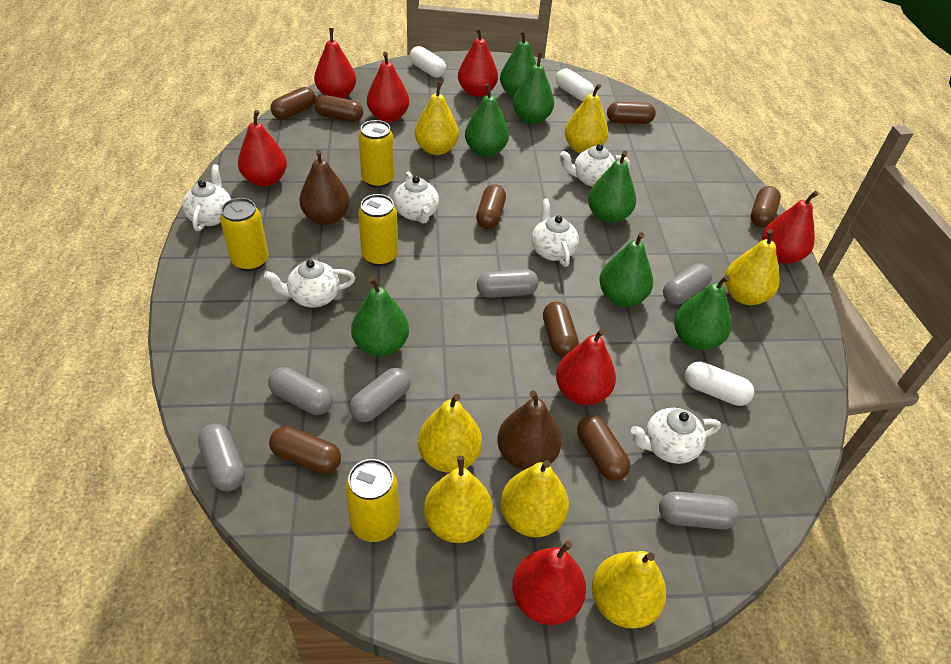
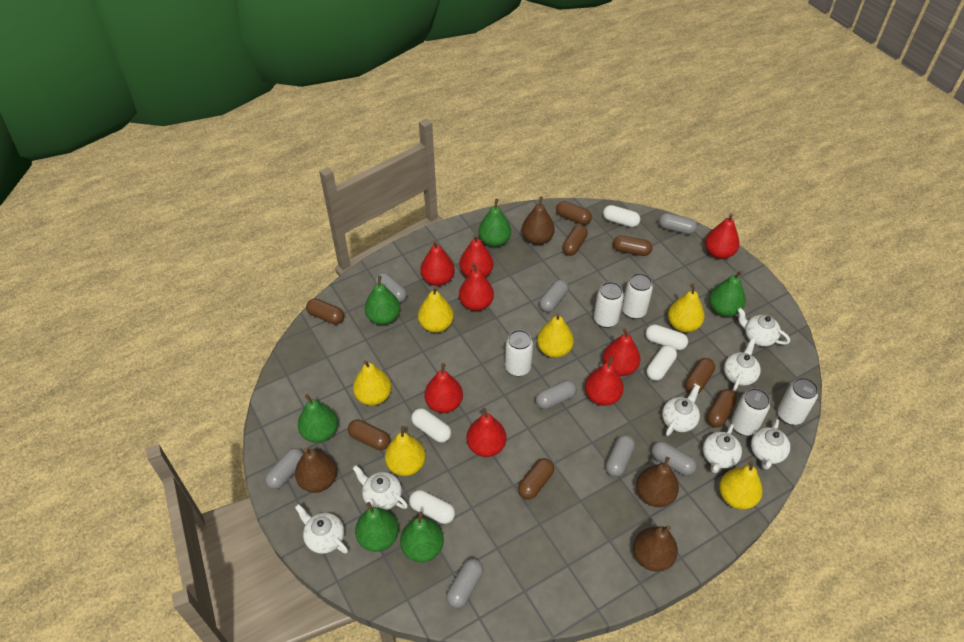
brown pear: [299,150,350,225] [497,391,562,470] = 2 -> [295,448,337,493] [522,196,555,245] [633,525,678,572] [636,457,679,507] = 4
green pear: [351,276,409,357] [465,83,509,157] [500,30,536,98] [512,52,554,124] [588,151,636,223] [599,232,653,307] [674,275,731,350] = 7 -> [298,394,338,443] [355,502,399,552] [365,276,400,325] [400,512,444,562] [478,199,511,247] [709,271,746,317] = 6
grey capsule: [198,424,245,491] [268,367,333,415] [349,368,410,422] [477,269,539,298] [659,492,739,529] [663,263,712,305] = 6 -> [265,448,304,489] [375,272,407,302] [446,558,483,608] [535,380,577,409] [539,280,568,312] [605,435,635,477] [651,441,697,476] [659,213,697,234] = 8
red pear: [238,110,287,187] [314,28,356,98] [367,52,409,122] [458,28,498,97] [512,541,586,625] [556,329,616,405] [762,191,818,264] = 7 -> [420,240,455,286] [424,363,463,413] [459,234,493,277] [459,263,494,311] [466,408,506,457] [585,356,624,406] [603,328,641,376] [705,214,739,259] = 8
white can: none = 0 -> [505,330,533,377] [594,282,624,328] [622,273,653,319] [731,388,770,436] [778,377,818,425] = 5
white capsule: [410,46,446,78] [556,68,594,101] [685,361,754,406] = 3 -> [409,490,455,524] [411,408,451,443] [603,205,640,227] [645,324,688,350] [646,345,677,381] = 5
white teapot: [183,164,231,231] [264,260,355,308] [393,171,439,223] [531,199,579,267] [560,144,630,187] [631,408,721,464] = 6 -> [295,504,348,554] [352,465,408,510] [662,384,700,436] [703,424,742,473] [724,338,761,391] [737,308,790,346] [751,418,790,470] = 7
yellow can: [220,198,268,272] [345,459,399,542] [358,120,395,188] [358,194,398,266] = 4 -> none = 0
yellow pear: [415,81,459,155] [418,394,482,473] [424,455,493,543] [501,460,569,537] [565,84,608,153] [592,551,666,629] [725,229,780,305] = 7 -> [353,360,392,406] [385,426,426,476] [418,286,454,333] [537,313,574,358] [668,284,705,333] [719,460,763,510] = 6

